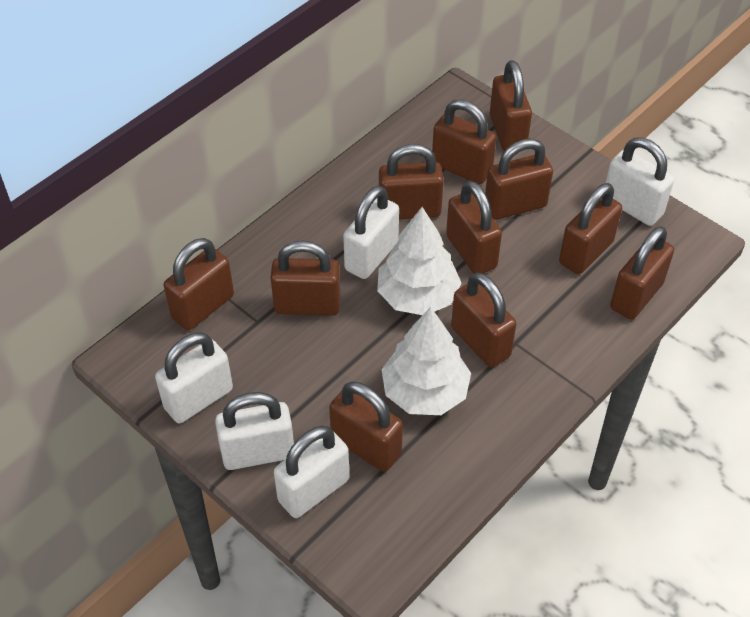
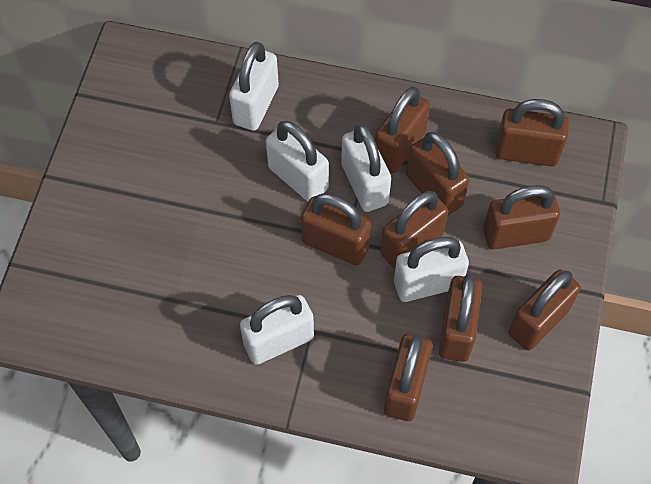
brown padlock: [164,238,234,330] [271,241,340,316] [329,381,403,472] [379,144,444,219] [432,99,496,184] [446,181,502,274] [451,273,517,367] [485,139,553,220] [490,60,532,151] [559,183,622,274] [610,226,674,320] = 11 -> [301,193,372,266] [375,87,430,173] [380,191,449,269] [384,334,433,421] [406,132,469,216] [439,274,482,362] [483,185,560,250] [495,99,569,167] [508,270,581,350] = 9
white tree: [377,207,461,315] [381,307,471,415] = 2 -> none = 0

